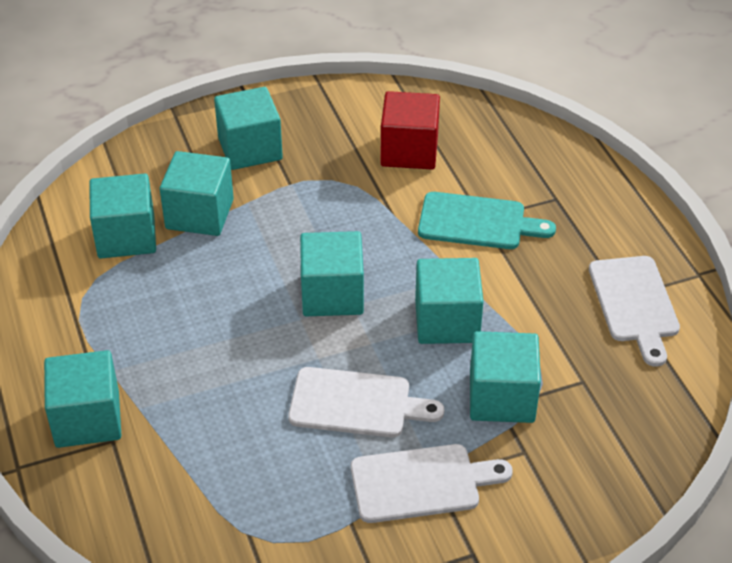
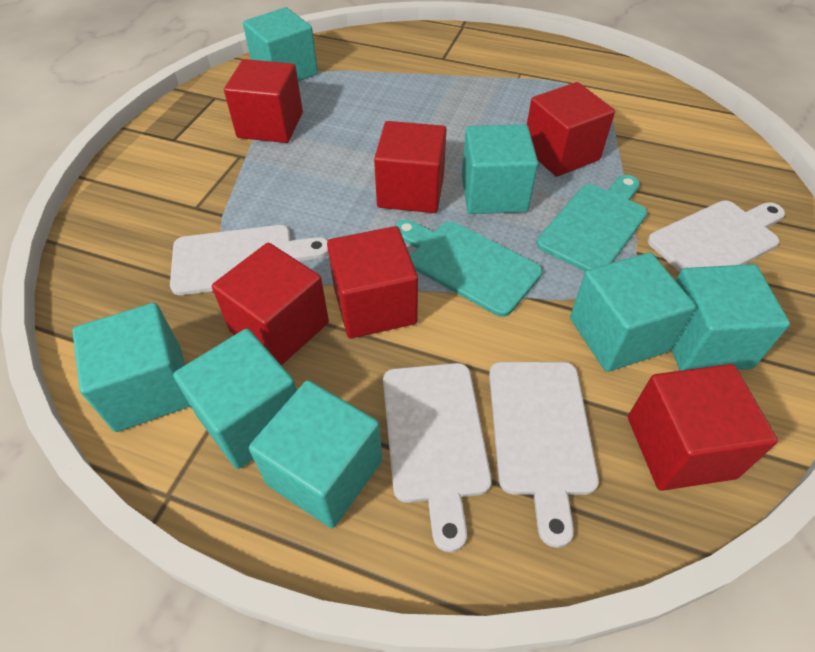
red cube: [380,91,440,169] = 1 -> [212,243,329,366] [224,59,303,143] [327,226,418,339] [374,121,447,213] [527,82,615,177] [628,364,778,491] = 6
turquoise cutting board: [418,192,556,249] = 1 -> [394,219,542,317] [537,175,647,272] = 2
white cutting board: [288,367,444,438] [351,444,513,523] [589,256,680,367] = 3 -> [170,225,329,295] [383,363,492,552] [489,362,599,548] [648,201,785,272] = 4

